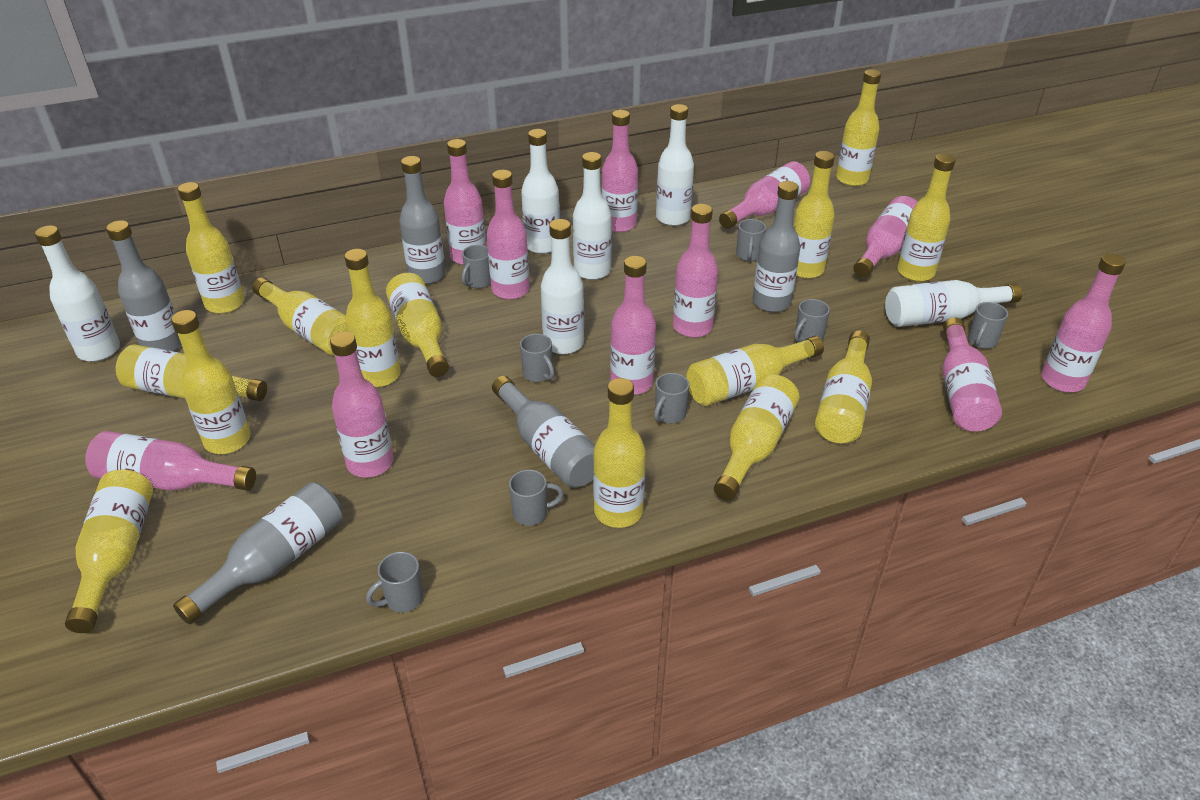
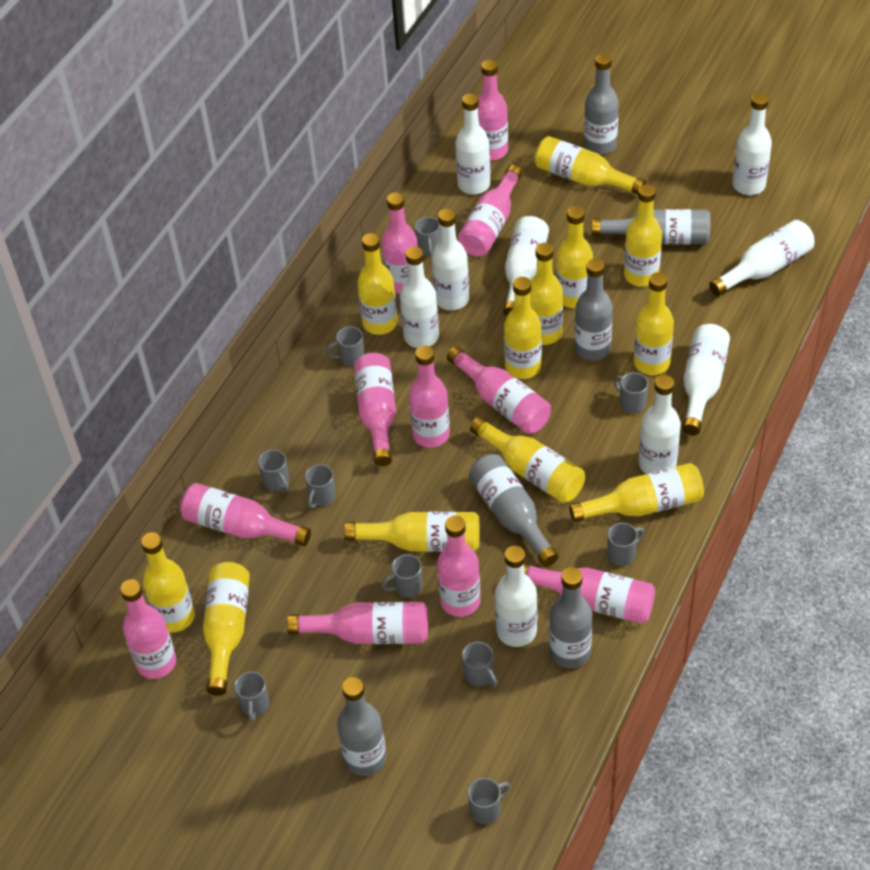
grey bottle: [106,220,181,351] [173,482,343,624] [399,156,446,284] [492,376,595,488] [752,181,800,312] = 5 -> [337,677,386,776] [469,454,559,567] [549,567,592,668] [575,258,613,361] [584,54,619,155] [591,209,710,245] = 6
grey mug: [366,552,424,612] [462,245,491,288] [509,469,564,526] [520,334,554,382] [654,373,689,423] [736,219,766,261] [794,299,830,342] [968,302,1008,349] = 8 -> [234,672,269,722] [258,450,289,492] [305,464,336,509] [326,326,364,367] [382,554,423,598] [415,217,440,257] [462,642,497,687] [468,778,510,824] [607,523,644,566] [614,372,648,414] = 10
white bottle: [35,225,120,362] [521,129,560,254] [541,219,584,354] [573,152,612,280] [656,104,694,226] [885,280,1022,327] = 6 -> [400,247,439,348] [432,209,469,310] [455,94,490,195] [495,546,537,647] [503,216,549,316] [638,375,681,474] [682,324,730,435] [709,220,814,296] [732,93,772,195] = 9
yellow bottle: [65,469,153,633] [116,345,267,401] [171,310,251,454] [178,182,245,314] [252,277,348,356] [344,249,401,387] [386,273,449,377] [593,378,646,528] [686,336,824,406] [714,374,799,500] [793,151,835,279] [815,330,872,444] [836,69,881,186] [897,153,956,282] = 14 -> [141,532,195,632] [203,562,250,696] [344,512,480,552] [357,233,397,335] [470,417,585,503] [504,277,542,379] [530,243,563,345] [535,136,646,195] [556,206,593,308] [569,463,704,522] [624,184,662,287] [634,272,674,375] = 12

